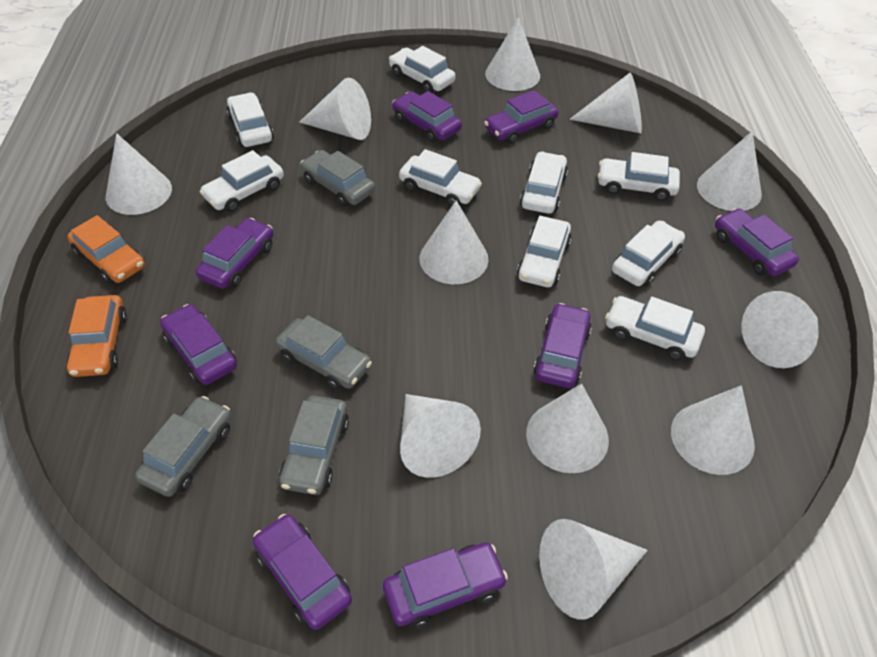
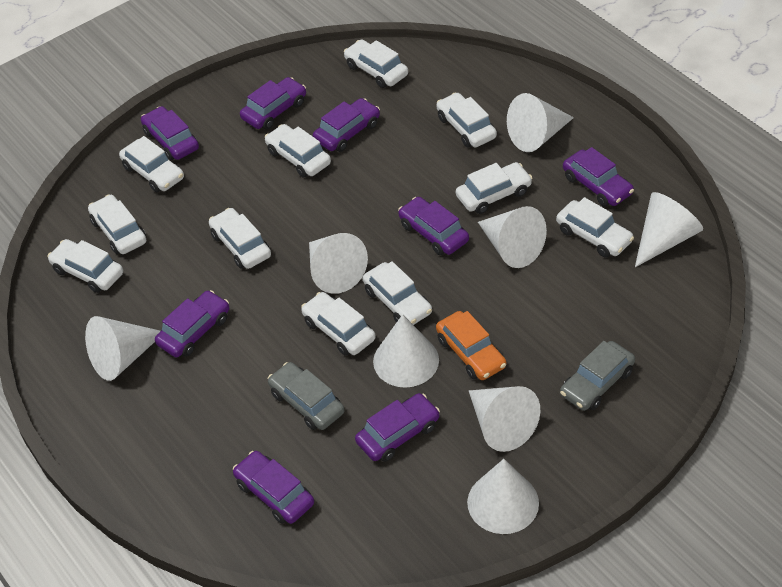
grey car: [135,396,231,497] [275,315,372,390] [279,395,349,495] [300,150,375,207] = 4 -> [268,362,345,430] [560,341,635,411] = 2
orange car: [67,295,127,377] [68,215,145,284] = 2 -> [436,311,506,380] = 1
white car: [200,150,284,212] [226,92,274,147] [389,46,456,93] [399,149,482,207] [517,216,572,287] [520,151,568,214] [598,152,680,201] [605,296,705,361] [612,221,685,287] = 9 -> [48,239,123,293] [88,194,146,254] [119,136,184,192] [209,208,271,269] [265,124,331,177] [301,292,376,356] [344,39,408,88] [363,261,432,325] [436,93,497,147] [456,162,532,214] [556,197,634,258] = 11
white cone: [106,133,172,215] [299,78,371,140] [400,394,481,478] [420,200,488,284] [485,17,540,91] [526,384,609,473] [539,519,648,620] [570,73,642,133] [671,385,755,475] [697,131,762,211] [742,291,819,368] = 11 -> [85,316,160,381] [309,233,368,294] [373,314,439,388] [467,459,539,534] [469,386,540,452] [478,206,547,268] [507,93,574,152] [635,192,703,267] = 8

